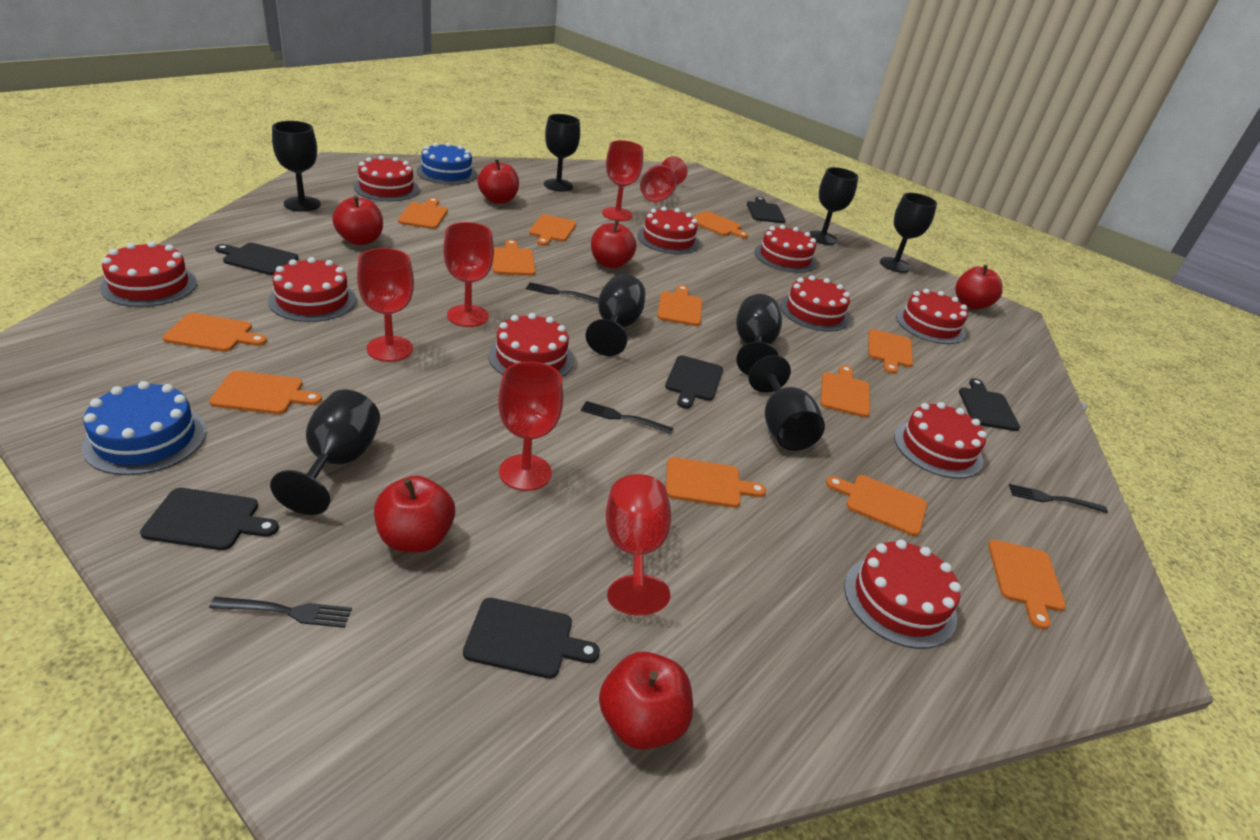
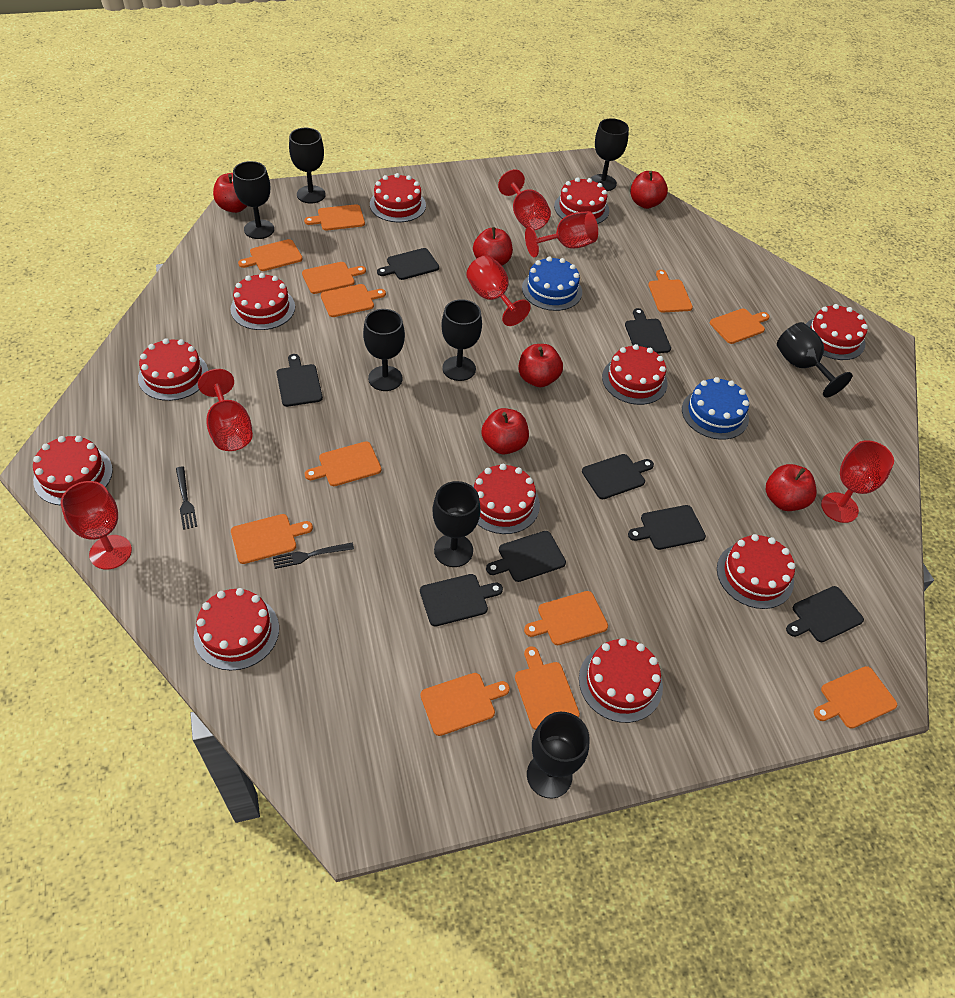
black cutting board: [140,488,279,550] [215,243,298,275] [463,598,600,679] [665,355,723,409] [747,197,786,223] [959,378,1020,431] = 6 -> [277,354,323,407] [377,248,439,280] [420,574,503,626] [486,531,566,582] [582,454,654,499] [625,308,671,353] [628,505,706,550] [786,586,864,642] = 8
black fork: [209,597,352,628] [526,282,599,302] [581,401,673,434] [1009,484,1108,513] = 4 -> [176,467,197,530] [273,543,354,569] = 2
red cake: [100,241,197,307] [268,257,356,322] [354,156,419,201] [488,313,574,377] [637,207,700,254] [755,225,816,273] [780,276,850,332] [844,540,961,649] [894,402,987,479] [896,289,968,344] = 10 -> [33,436,113,505] [138,338,208,401] [194,588,279,671] [230,273,295,330] [370,173,426,222] [472,464,540,534] [554,177,609,224] [579,638,663,723] [602,344,667,405] [717,534,795,609] [806,304,868,360] = 11

